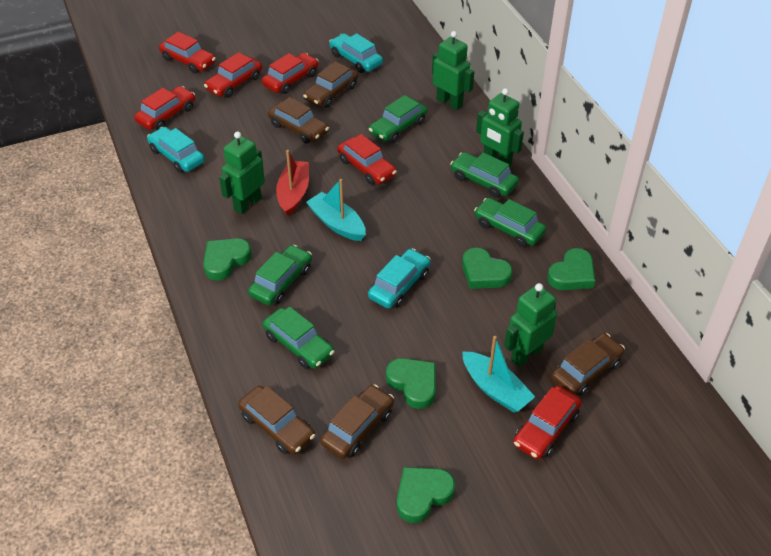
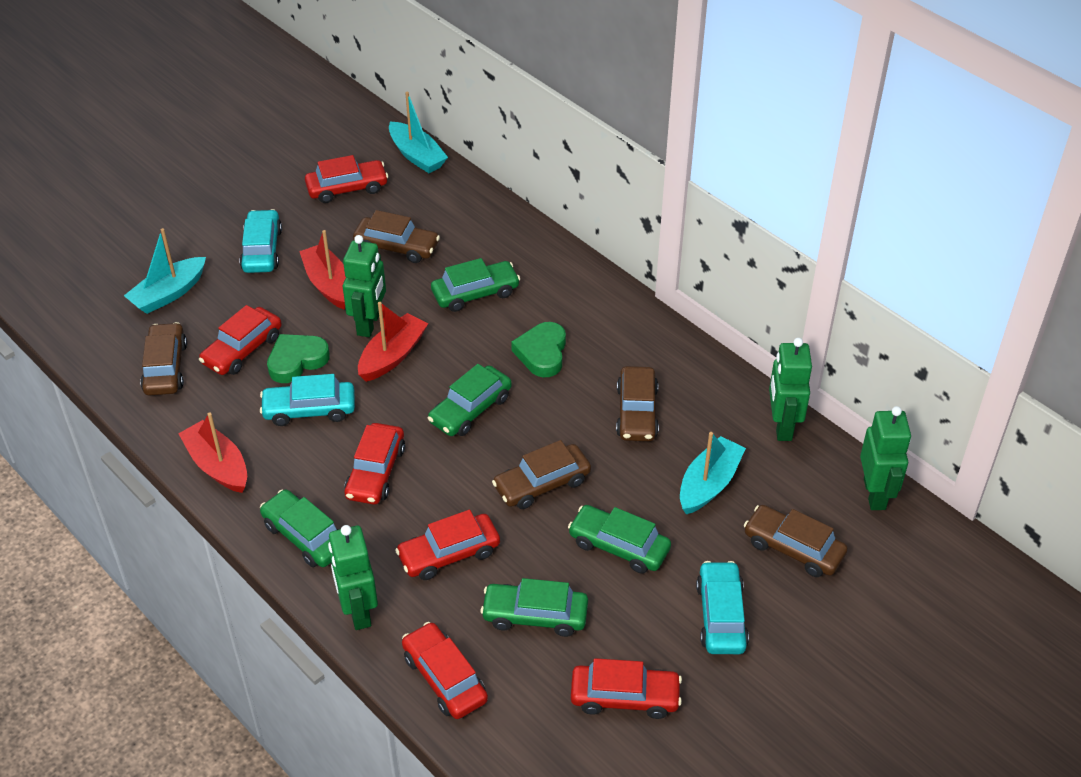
green heart: [203,238,252,281] [386,358,436,409] [397,467,455,523] [462,248,512,289] [547,248,595,290] = 5 -> [267,334,330,383] [511,322,566,377] = 2
red boat: [276,150,309,216] = 1 -> [178,412,247,493] [299,230,346,310] [358,302,429,382] = 3
turquoise boat: [306,179,366,241] [462,336,535,413] = 2 -> [124,228,206,314] [389,91,448,173] [680,432,746,514] = 3

